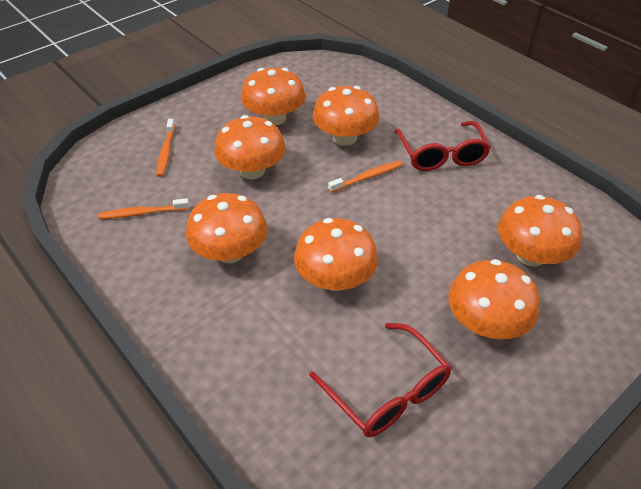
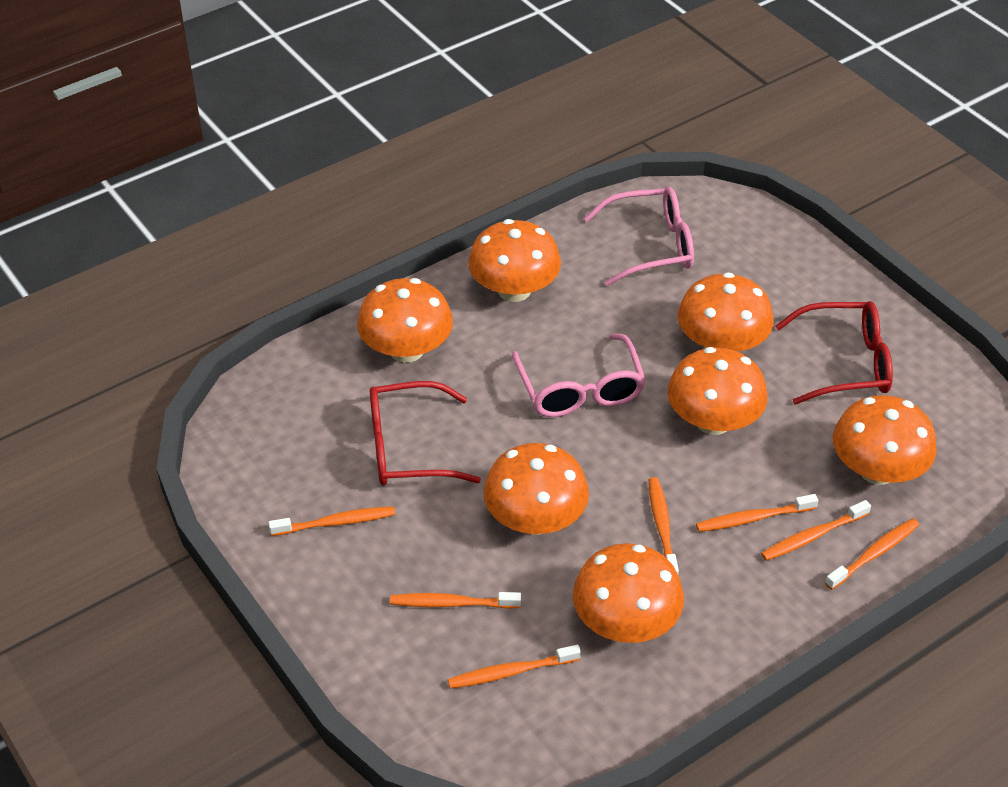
orange toothbrush: [98,198,189,219] [156,119,175,177] [328,161,403,193] = 3 -> [268,507,395,536] [390,592,521,609] [448,645,581,689] [649,477,679,574] [696,494,818,532] [761,500,871,561] [825,518,919,590] = 7
pink glasses: none = 0 -> [512,333,646,417] [584,187,694,286] = 2

